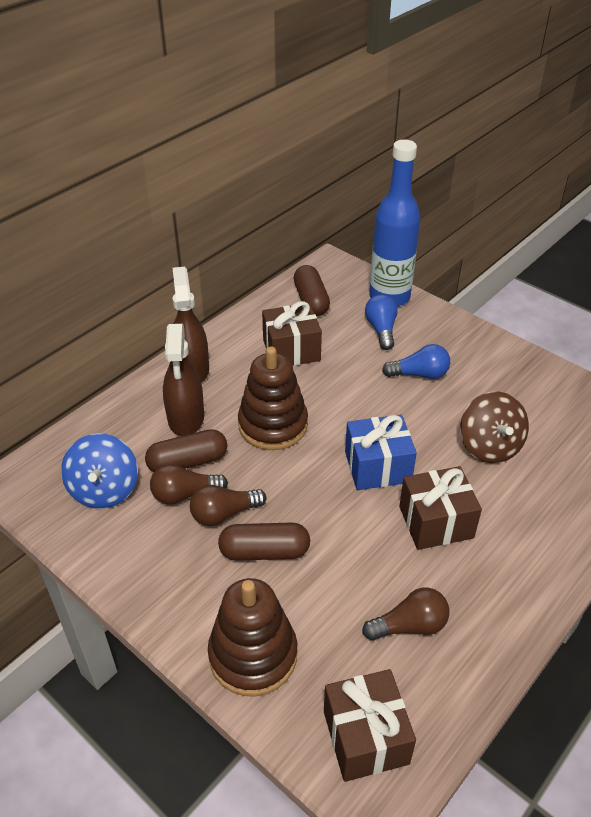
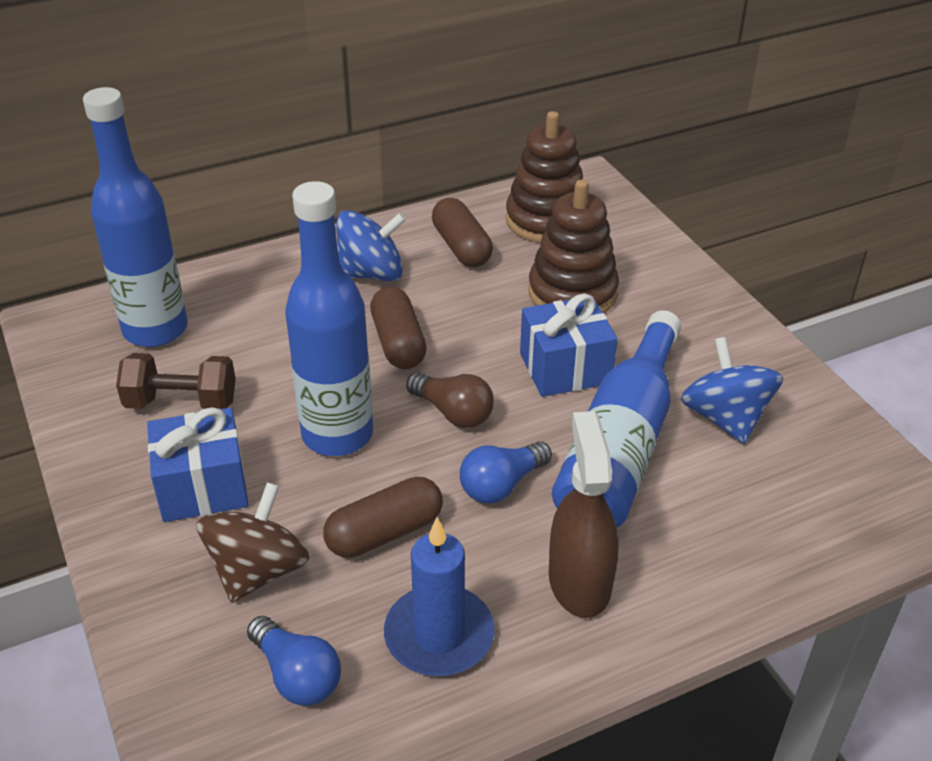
blue bottle: [369,140,420,307] = 1 -> [83,87,188,347] [285,181,373,456] [552,310,681,528] = 3
blue candle: none = 0 -> [384,517,495,676] = 1
blue gift: [345,415,417,490] = 1 -> [147,407,249,522] [520,294,617,397] = 2
blue spinning top: [61,433,138,509] = 1 -> [336,210,406,281] [681,337,783,444] = 2
brown dumbbell: none = 0 -> [116,353,236,409] = 1
brown gift: [262,301,322,366] [324,669,416,782] [399,466,482,550] = 3 -> none = 0
brown light bulb: [150,464,228,505] [190,485,266,526] [362,588,449,641] = 3 -> [406,373,494,428] = 1
brown spray bottle: [163,324,204,436] [173,267,209,383] = 2 -> [549,411,619,618] = 1

